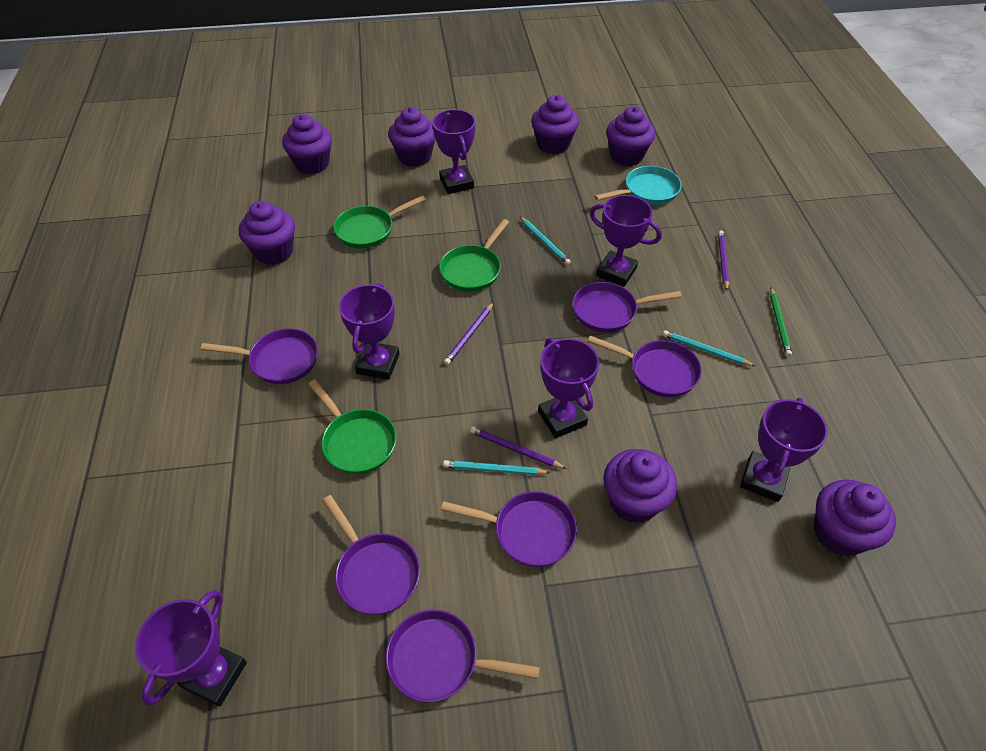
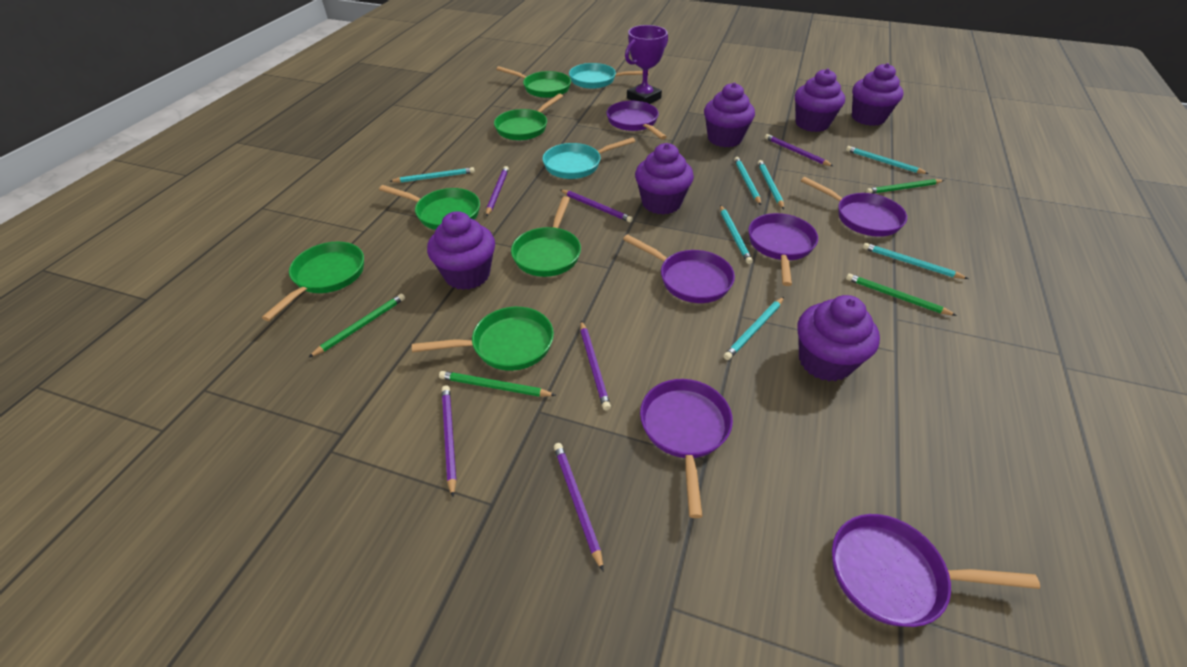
green pan: [308,379,396,474] [334,195,426,249] [439,219,509,292] = 3 -> [262,242,364,321] [379,185,480,230] [412,307,554,371] [494,94,563,140] [496,66,571,98] [511,196,581,277] = 6
green pencil: [770,287,792,357] = 1 -> [308,294,405,358] [439,371,556,397] [846,273,957,316] [866,179,944,194] = 4
purple cupcake: [239,201,295,265] [282,114,332,174] [388,107,435,167] [531,95,579,154] [603,449,677,524] [606,106,655,166] [814,479,896,556] = 7 -> [427,211,495,290] [635,143,694,215] [704,82,755,147] [795,69,845,132] [798,295,880,381] [852,63,904,126] = 6
purple pencil: [444,302,494,365] [470,427,567,469] [718,230,729,290] = 3 -> [442,385,456,497] [486,166,509,216] [554,443,603,571] [560,190,633,223] [580,321,611,410] [765,134,833,166] = 6
purple trophy: [135,590,247,706] [339,283,399,380] [432,109,476,194] [538,338,599,438] [590,195,662,287] [740,398,828,502] = 6 -> [625,25,668,104] = 1
turquoise pan: [595,166,682,205] = 1 -> [543,137,635,179] [569,63,649,89] = 2
turquoise pencil: [443,460,551,475] [519,216,571,265] [662,330,755,366] = 3 -> [389,167,475,183] [720,205,753,264] [724,297,784,360] [734,157,761,205] [758,160,784,209] [846,146,929,174] [863,243,968,279] = 7

